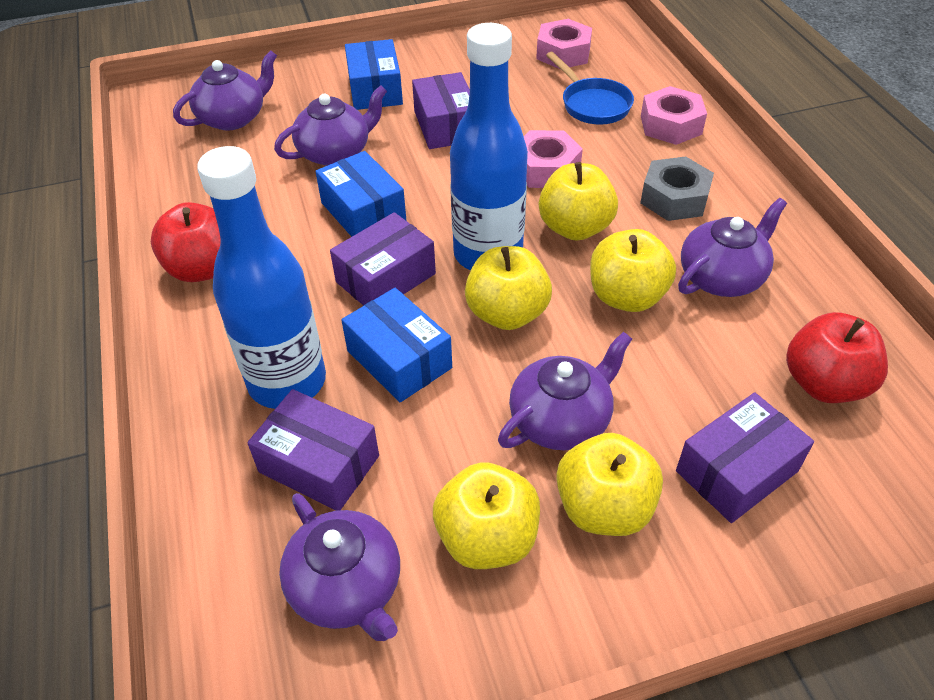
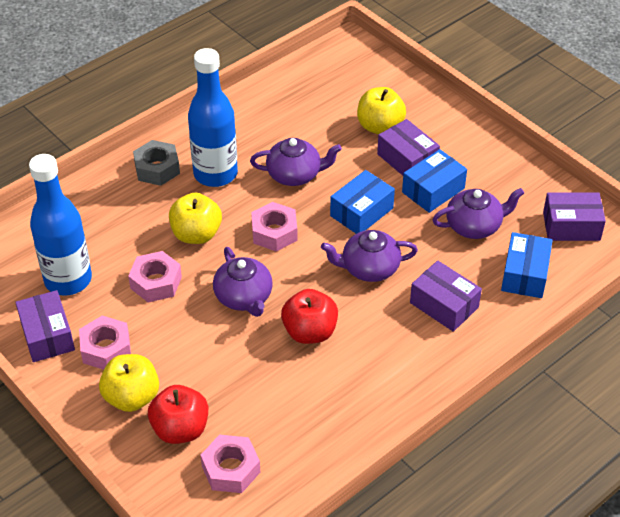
blue pan: [546,52,634,125] = 1 -> none = 0
pink nut: [524,130,583,188] [536,19,592,69] [641,86,707,145] = 3 -> [79,316,131,370] [128,251,182,302] [201,435,260,493] [251,202,298,252] = 4
purple teapot: [173,50,277,130] [274,85,387,166] [279,493,400,641] [498,332,632,450] [678,198,787,297] = 5 -> [213,247,273,317] [250,138,342,186] [321,230,418,282] [432,188,524,239] = 4
yellow apple: [433,462,540,569] [465,246,552,330] [539,162,618,241] [556,433,663,536] [590,229,676,312] = 5 -> [99,354,159,412] [169,193,222,244] [357,87,406,134] = 3

